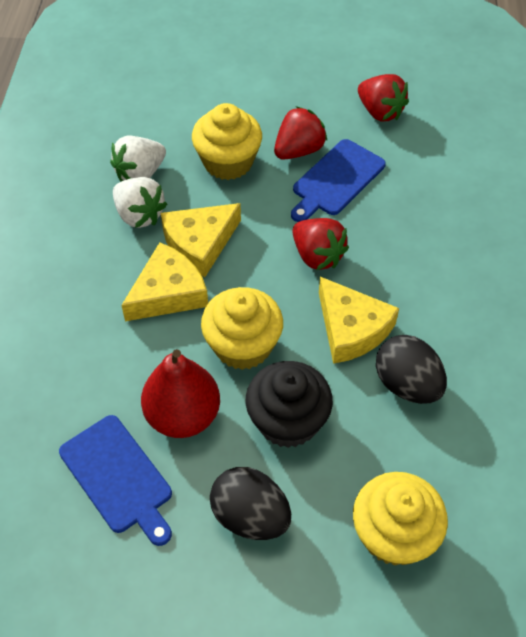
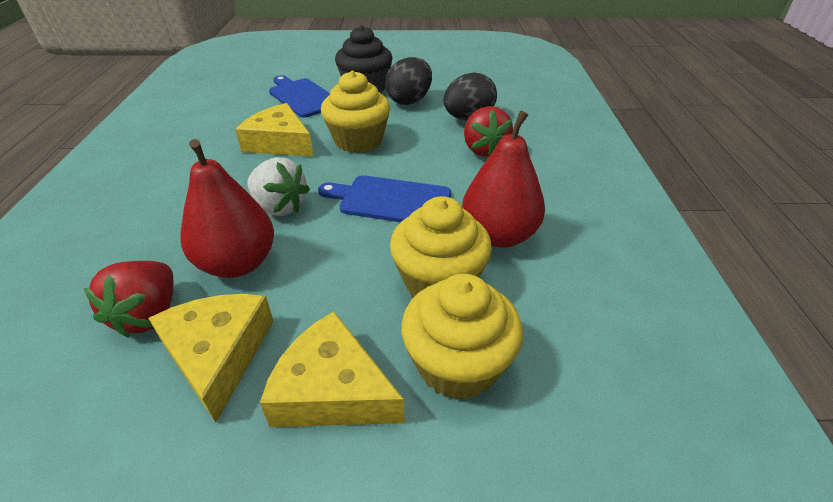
red pear: [141,349,220,438] = 1 -> [181,139,274,278] [462,111,545,248] = 2
red strawberry: [274,106,327,160] [292,218,349,270] [358,74,409,122] = 3 -> [84,261,173,338] [464,106,513,157] = 2
white strawberry: [110,136,166,181] [113,177,167,228] = 2 -> [247,157,310,216] = 1

